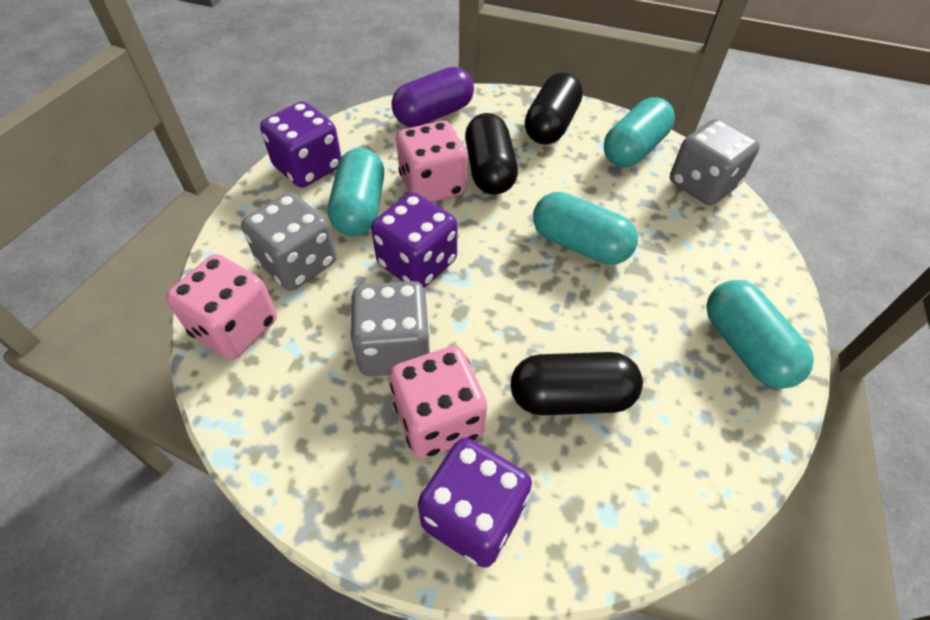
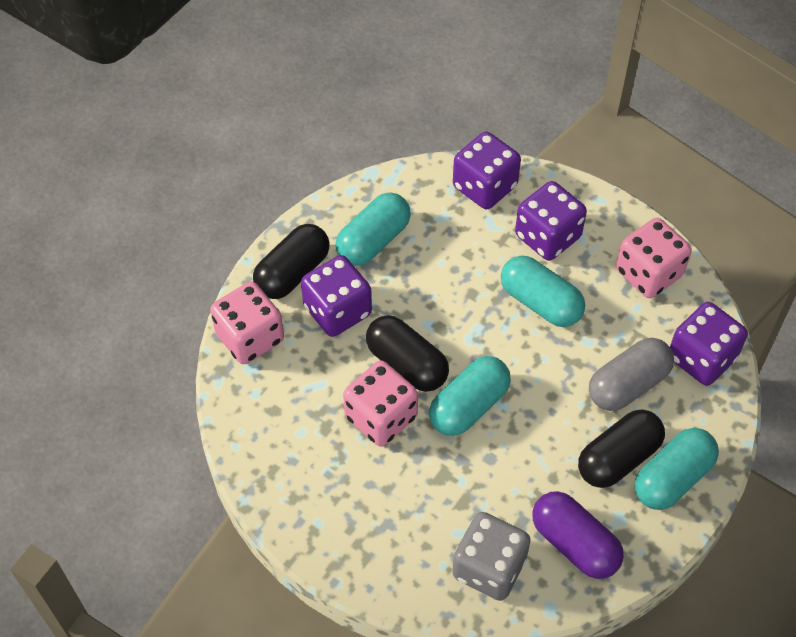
grey capsule: none = 0 -> [589,338,674,411] = 1
grey dice: [241,192,336,291] [350,281,431,377] [670,119,760,206] = 3 -> [452,512,531,601] = 1
purple dice: [260,101,341,188] [371,192,457,288] [418,438,532,568] = 3 -> [301,255,372,337] [453,132,521,209] [515,181,587,261] [670,302,748,386] = 4

